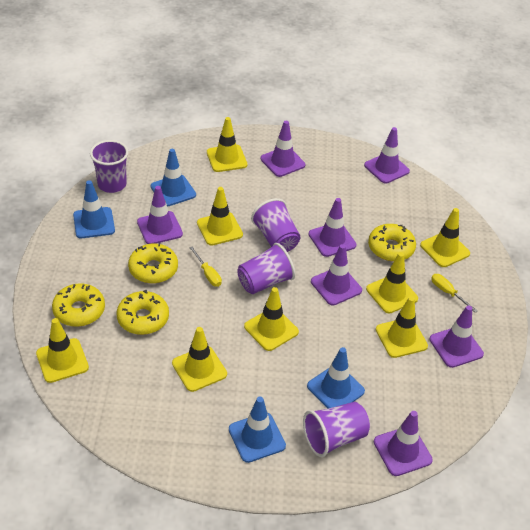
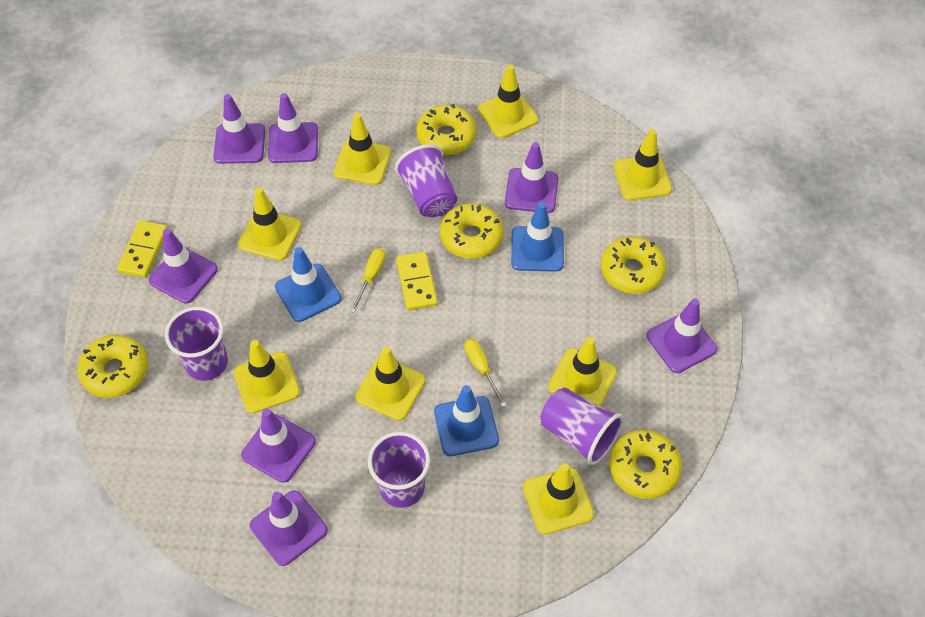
blue traffic cone: [73,180,115,238] [151,149,196,207] [229,397,286,463] [307,347,365,409] = 4 -> [275,247,341,322] [434,385,499,456] [511,202,564,272] = 3
yellow domino: none = 0 -> [117,220,168,278] [396,252,438,310] = 2
yellow donut: [52,283,105,327] [117,290,169,335] [128,243,178,284] [368,224,416,262] = 4 -> [78,335,148,398] [416,104,476,155] [440,203,504,259] [601,236,667,294] [609,430,682,499] = 5

